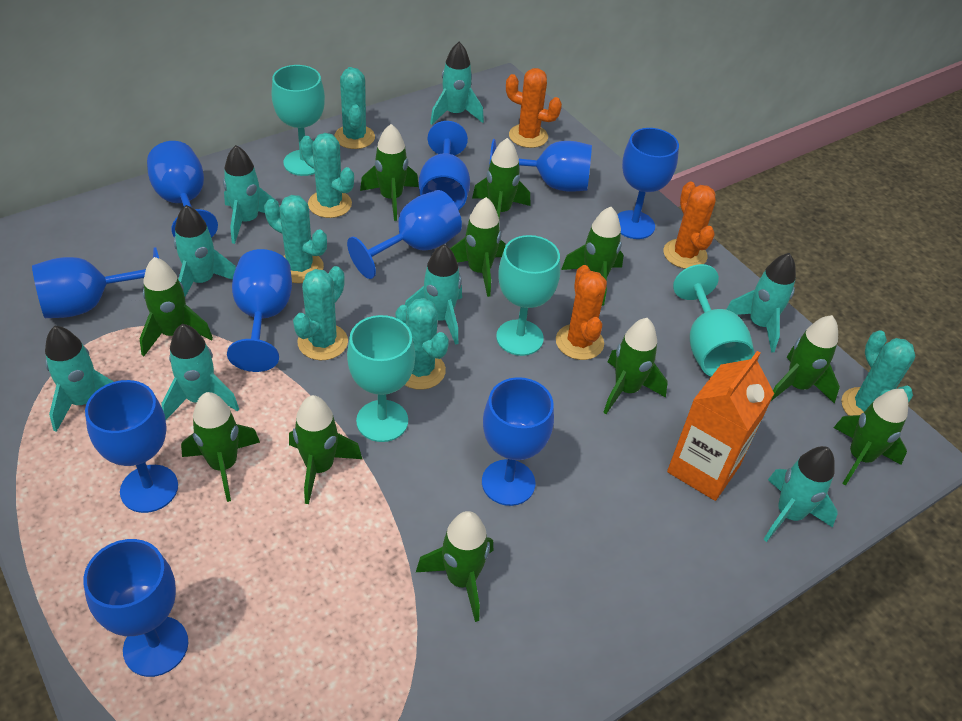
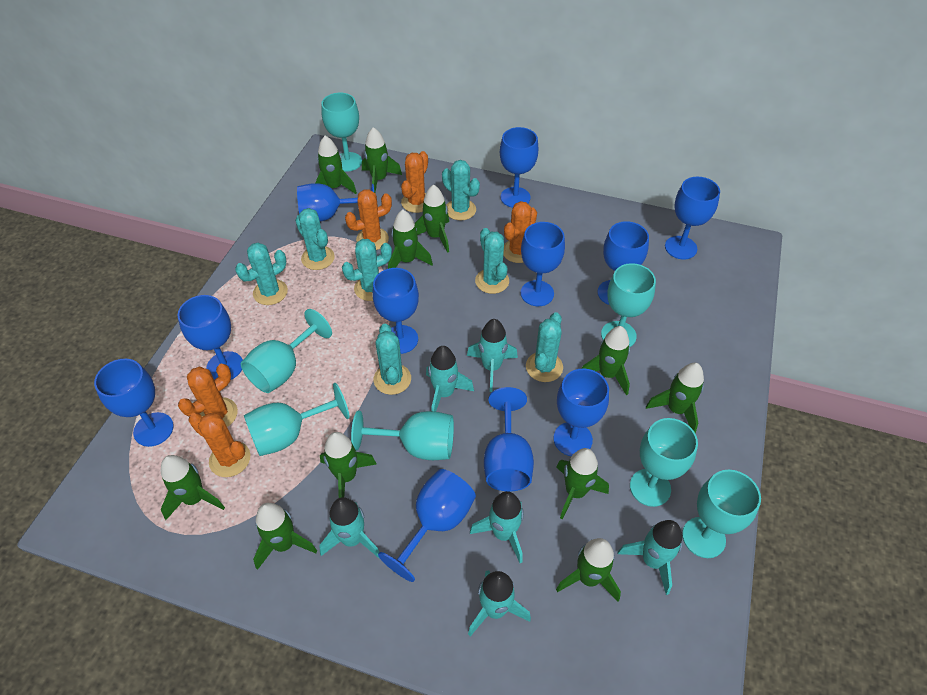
blue goblet: [32,247,159,318] [83,539,188,677] [85,380,178,513] [147,141,218,238] [227,249,292,372] [347,190,462,279] [419,121,470,210] [482,377,554,506] [489,139,592,192] [617,128,679,239] = 10 -> [94,359,174,447] [178,295,243,380] [297,183,374,221] [372,268,419,354] [378,469,476,582] [484,387,534,491] [500,127,538,208] [521,222,565,306] [553,368,609,456] [597,221,649,305] [665,177,720,260] = 11
orange cactus: [506,68,562,148] [556,265,607,360] [663,182,716,269] = 3 -> [178,364,238,427] [189,413,250,477] [345,189,392,250] [401,151,428,213] [503,201,537,263] = 5
orange carton: [667,351,774,501] = 1 -> none = 0
turquoise cactus: [264,195,327,283] [293,266,348,360] [300,133,354,218] [334,67,375,149] [396,298,449,390] [841,330,915,416] = 6 -> [235,243,288,305] [295,208,335,270] [342,239,392,301] [373,324,411,395] [442,160,480,220] [475,228,509,294] [526,312,563,382] = 7
turquoise goblet: [271,65,325,176] [347,315,415,442] [496,235,560,356] [673,264,754,376] = 4 -> [241,309,332,393] [244,383,350,456] [321,93,362,172] [351,411,454,460] [601,263,656,347] [630,418,698,507] [682,470,761,558] = 7
turquoise rocket: [45,326,114,432] [161,324,239,420] [174,205,236,297] [223,145,280,244] [405,244,462,345] [430,42,484,125] [726,253,796,352] [763,446,838,542] = 8 -> [319,497,379,558] [426,346,474,412] [467,319,518,392] [468,570,531,636] [470,491,524,563] [617,520,682,595] = 6

